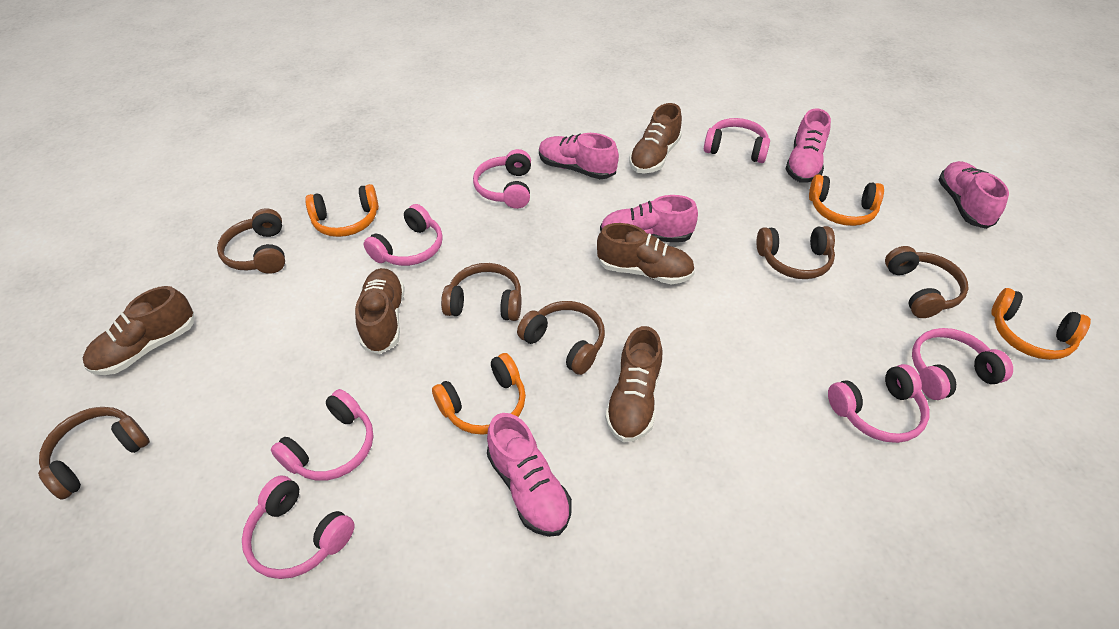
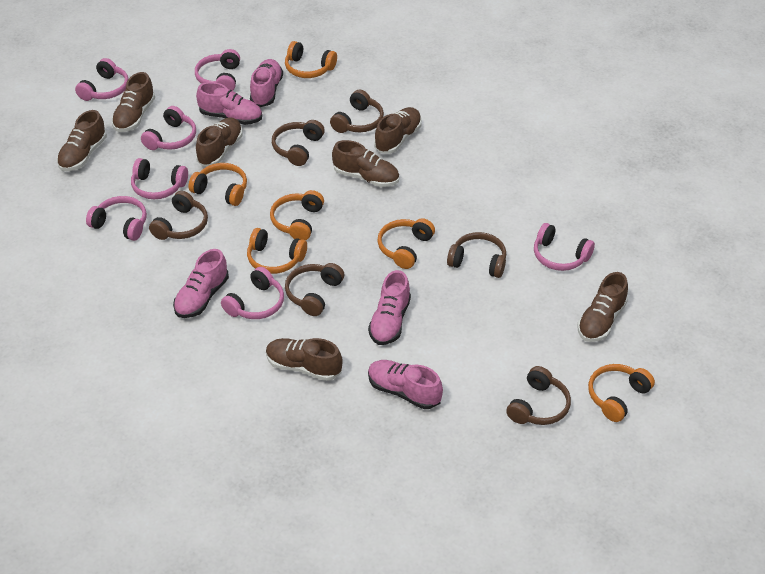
brown shoe: [83,286,194,375] [355,268,405,354] [597,223,695,284] [605,326,662,442] [629,103,682,173] = 5 -> [57,110,107,171] [112,72,155,132] [196,118,243,167] [266,338,343,381] [332,140,399,187] [374,107,422,154] [578,272,628,342] = 7
orange headphones: [305,184,379,237] [432,353,526,435] [809,175,884,226] [991,288,1091,360] = 4 -> [188,163,247,206] [247,228,307,274] [270,190,324,240] [285,41,337,78] [378,218,435,269] [588,364,655,422] = 6

